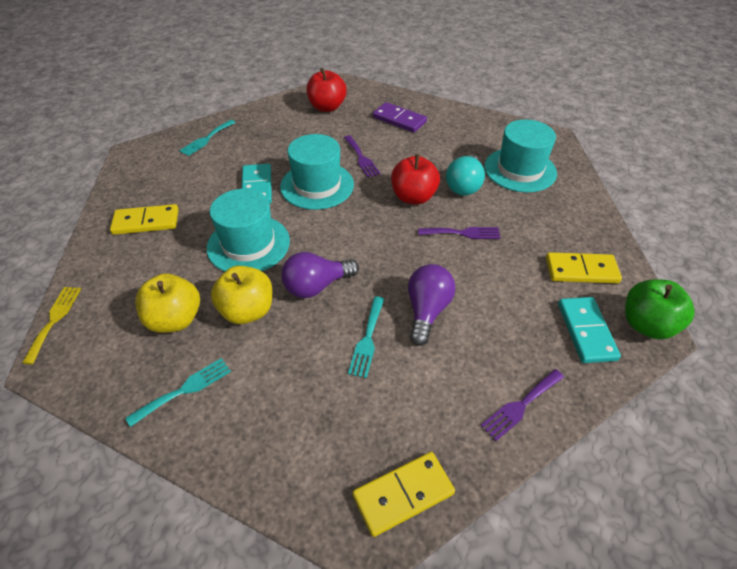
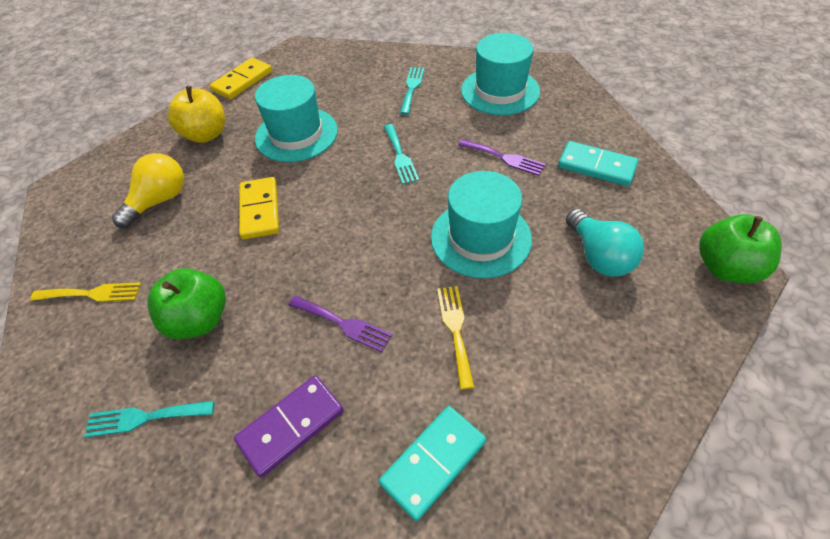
green apple: [625,279,695,339] = 1 -> [147,268,226,339] [699,214,782,283] = 2
purple fork: [344,135,381,178] [418,227,501,239] [481,369,564,441] = 3 -> [289,296,392,352] [458,139,546,176] = 2
purple light bulb: [281,252,359,298] [408,264,456,346] = 2 -> none = 0
red apple: [307,68,347,112] [391,154,440,205] = 2 -> none = 0
yellow apple: [135,273,200,333] [211,266,272,324] = 2 -> [168,86,225,143] = 1
yellow domino: [110,204,179,235] [352,452,455,537] [546,252,622,283] = 3 -> [210,58,272,99] [239,177,279,239] = 2
yellow fork: [22,287,81,365] = 1 -> [30,282,141,302] [437,286,474,390] = 2
yellow light bulb: none = 0 -> [112,153,184,228] = 1

